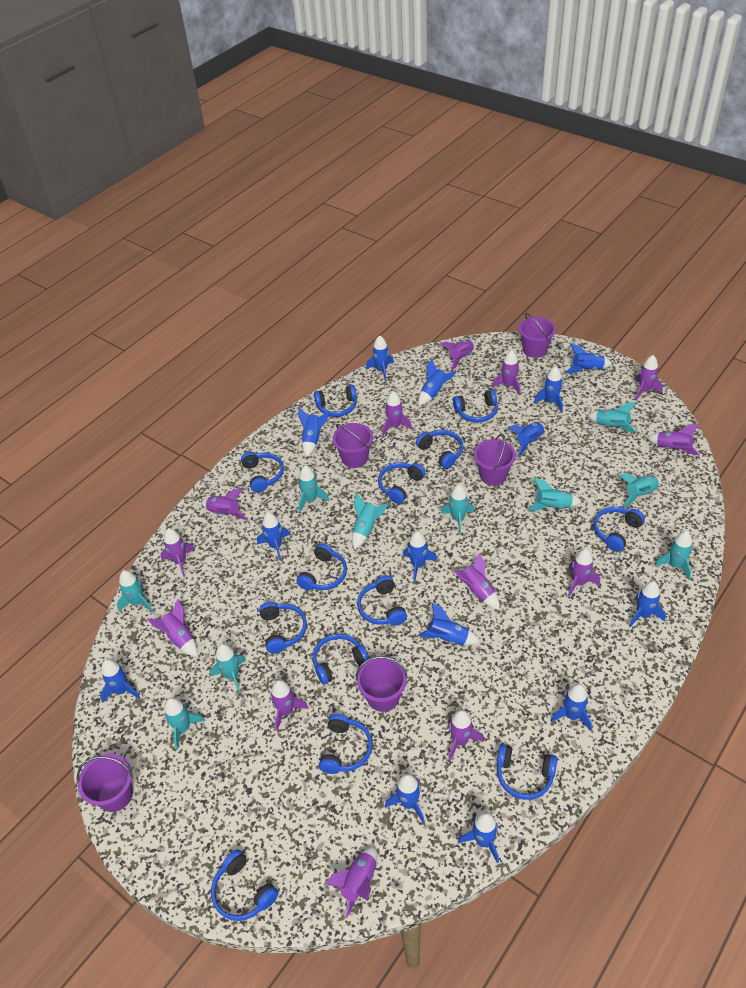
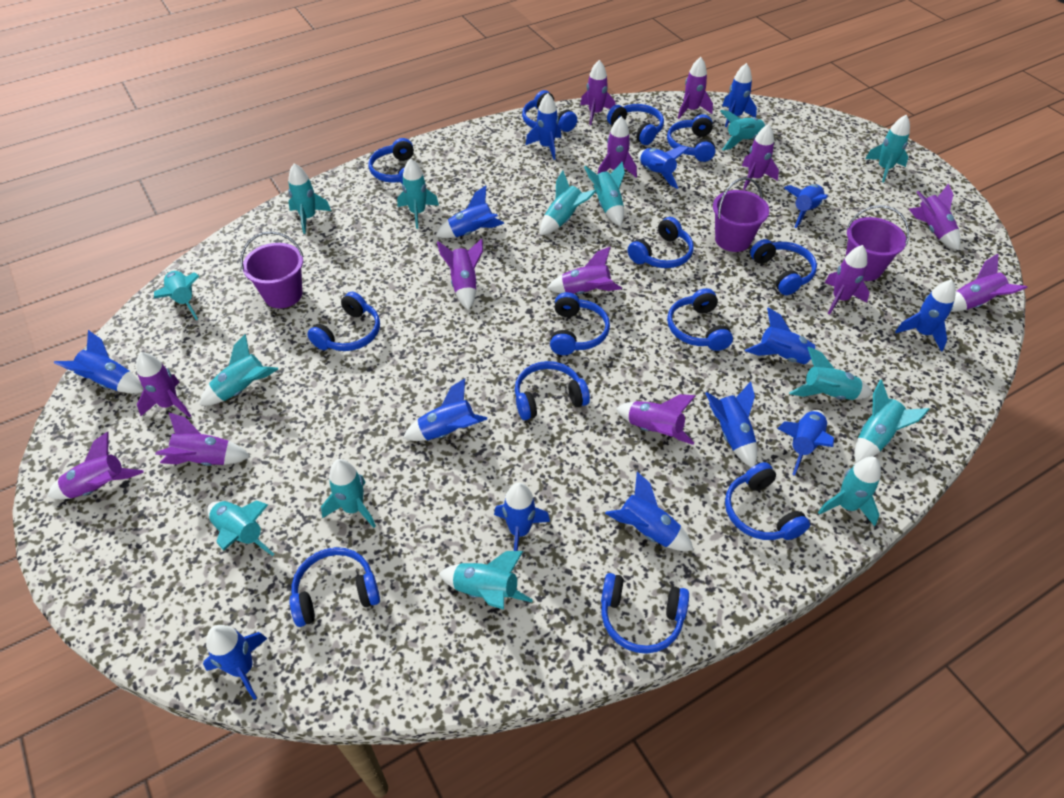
purple bucket: [77,754,133,812] [333,423,373,468] [356,656,408,712] [474,434,516,485] [519,313,556,358] = 5 -> [240,231,304,308] [713,177,769,252] [846,205,909,281] = 3
turquoise rocket: [117,570,153,612] [164,697,205,750] [210,644,246,693] [298,466,329,512] [352,493,389,549] [441,484,474,534] [527,478,582,511] [587,402,637,433] [619,473,661,507] [655,531,693,580] = 10 -> [154,271,199,320] [200,334,278,405] [207,501,274,556] [288,163,331,234] [321,459,376,528] [397,158,439,229] [439,551,533,610] [540,170,597,235] [584,162,625,226] [720,110,767,150] [789,347,873,400] [818,457,881,526] [854,380,930,463] [866,114,910,182] = 14

